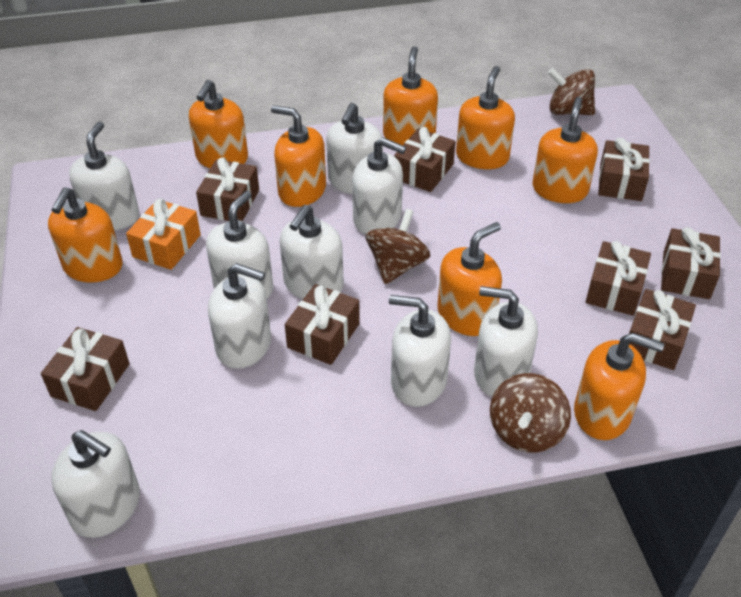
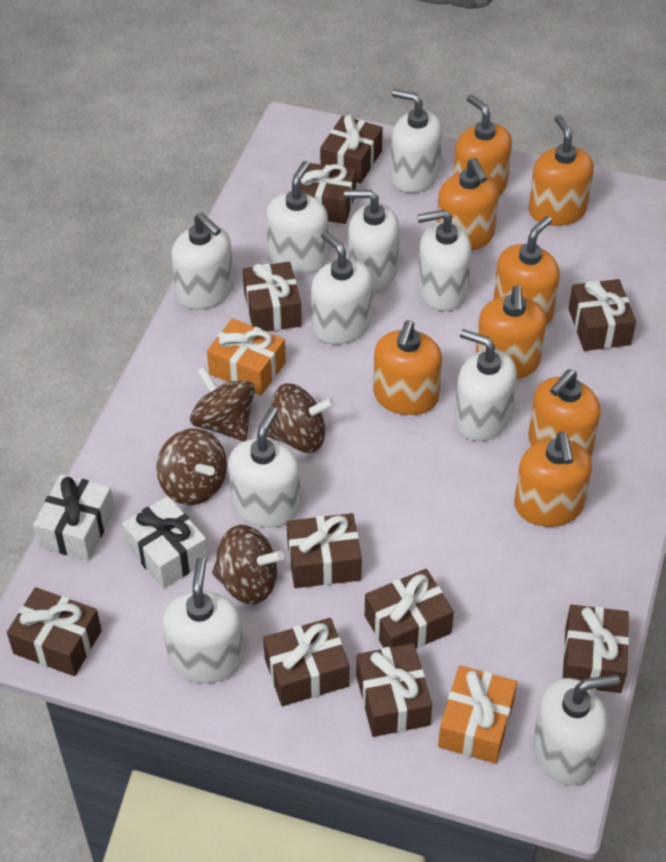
brown gift: [41,327,130,411] [196,157,259,221] [285,284,360,365] [394,127,456,192] [586,241,651,316] [598,138,650,201] [629,289,696,370] [661,227,721,299] = 8 -> [7,587,102,676] [243,262,302,332] [263,618,350,706] [287,513,362,588] [300,163,356,224] [320,115,383,184] [356,643,432,737] [365,569,454,648] [563,605,629,693] [568,279,636,351] = 10
brown spinning top: [366,209,430,284] [490,373,571,453] [548,68,595,115] = 3 -> [156,428,227,505] [190,366,255,442] [212,525,284,604] [267,383,335,453] = 4
orange gift: [126,199,201,270] = 1 -> [207,318,286,395] [438,665,517,764] = 2
white gift: none = 0 -> [33,474,115,561] [122,496,209,589] = 2
white soap dispenser: [51,430,140,538] [69,122,139,231] [206,191,273,298] [208,263,271,369] [280,205,344,299] [326,103,383,194] [352,137,406,234] [389,295,451,407] [474,286,538,397] = 9 -> [162,558,244,683] [171,213,234,310] [228,407,301,527] [266,161,328,274] [311,231,373,344] [344,190,400,292] [391,89,442,193] [417,210,472,311] [454,329,517,441] [533,675,620,785] = 10

